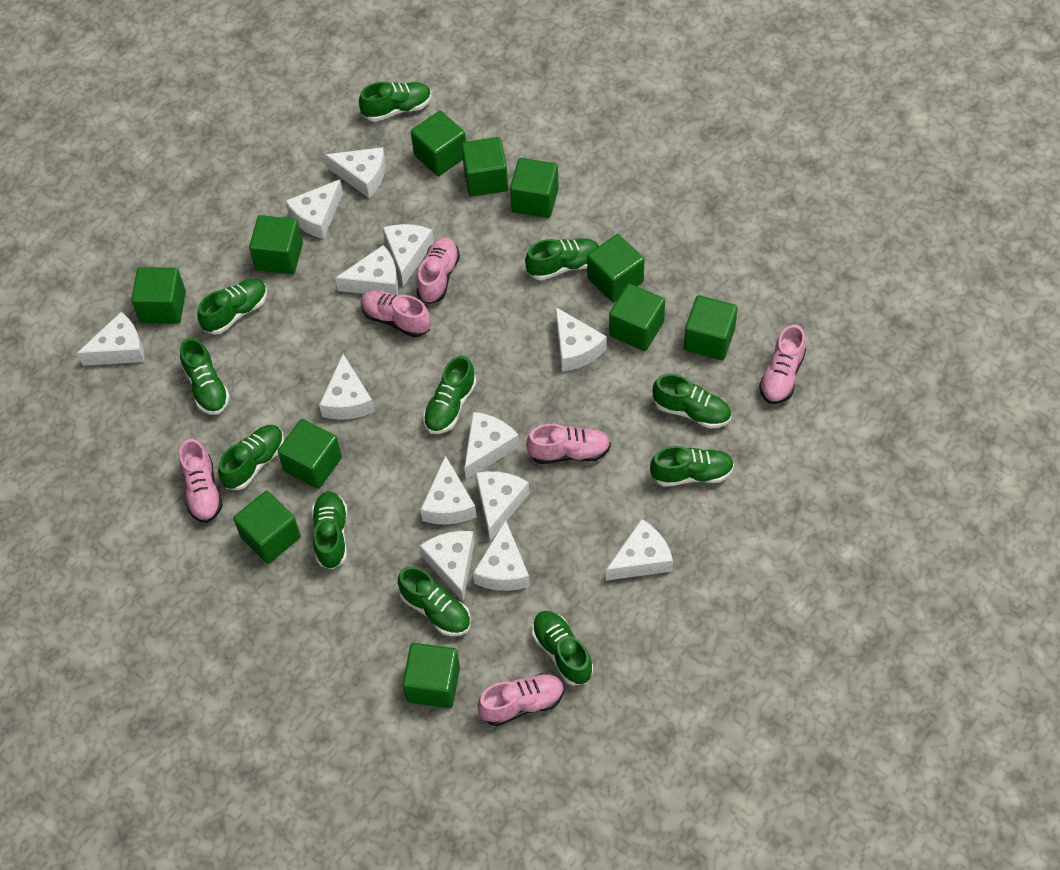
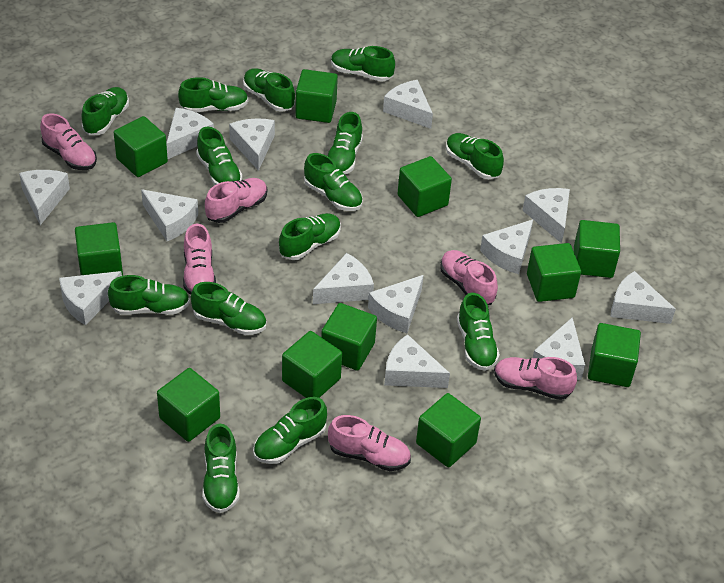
green shoe: [180,338,230,415] [198,279,267,335] [218,425,284,490] [312,491,347,569] [359,82,432,122] [398,566,471,636] [423,356,476,434] [525,238,599,280] [532,611,593,685] [650,446,734,487] [652,374,731,429] = 11 -> [82,87,129,135] [108,275,190,315] [178,77,249,113] [191,282,266,335] [196,126,242,185] [202,424,240,513] [243,68,295,112] [253,397,327,464] [279,213,341,260] [304,153,363,211] [328,112,363,174] [331,46,395,82] [446,133,504,179] [457,293,500,371] = 14

